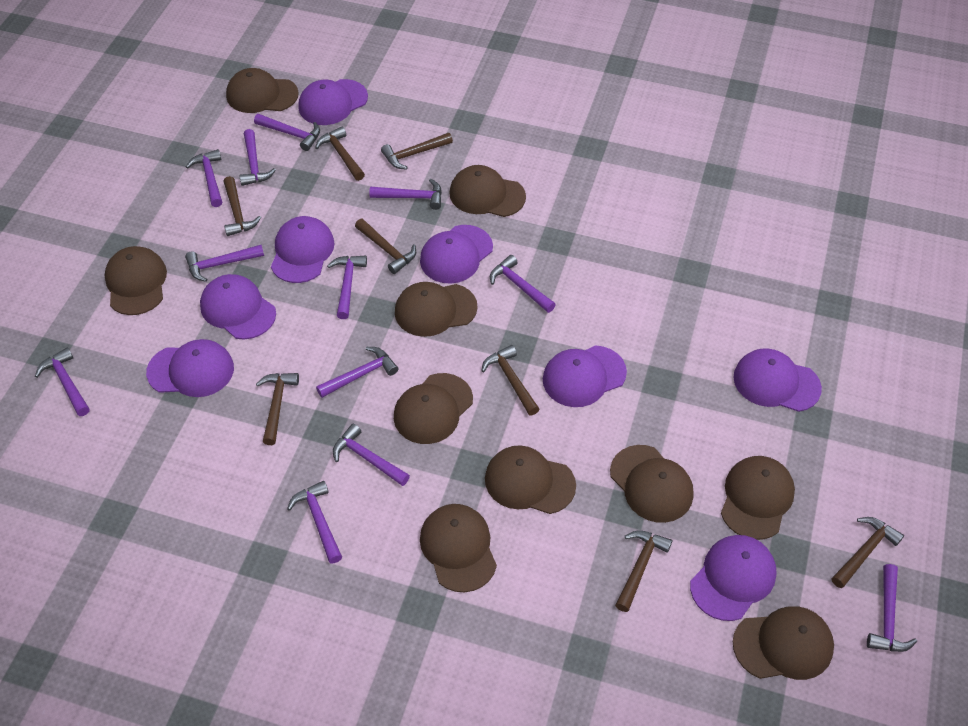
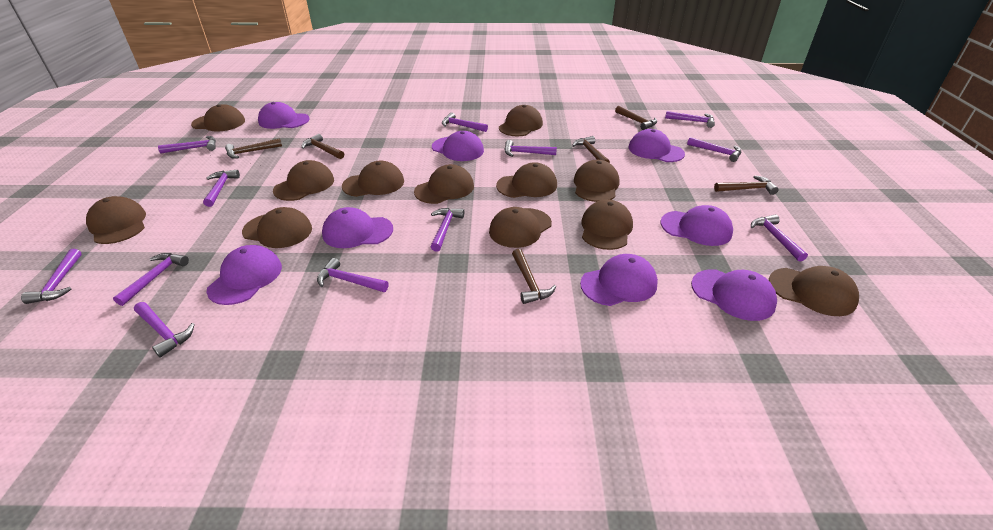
brown cap: [105,246,167,315] [226,68,298,113] [394,373,473,444] [395,282,478,337] [420,504,497,592] [449,165,526,217] [485,445,576,514] [610,445,694,523] [721,456,795,540] [733,606,834,680] = 10 -> [86,196,146,244] [191,104,245,132] [242,207,312,248] [273,160,334,201] [342,161,404,197] [414,164,474,204] [489,207,552,248] [496,162,557,198] [499,105,543,136] [574,160,620,202] [582,200,633,250] [769,266,859,316] = 12
brown hammer: [223,176,261,236] [256,373,299,445] [315,126,365,181] [355,219,416,274] [381,133,453,170] [481,345,539,416] [615,530,672,612] [832,517,904,588] = 8 -> [225,138,282,158] [302,134,344,159] [512,249,556,304] [572,136,610,163] [615,106,657,130] [714,175,779,195] = 6

